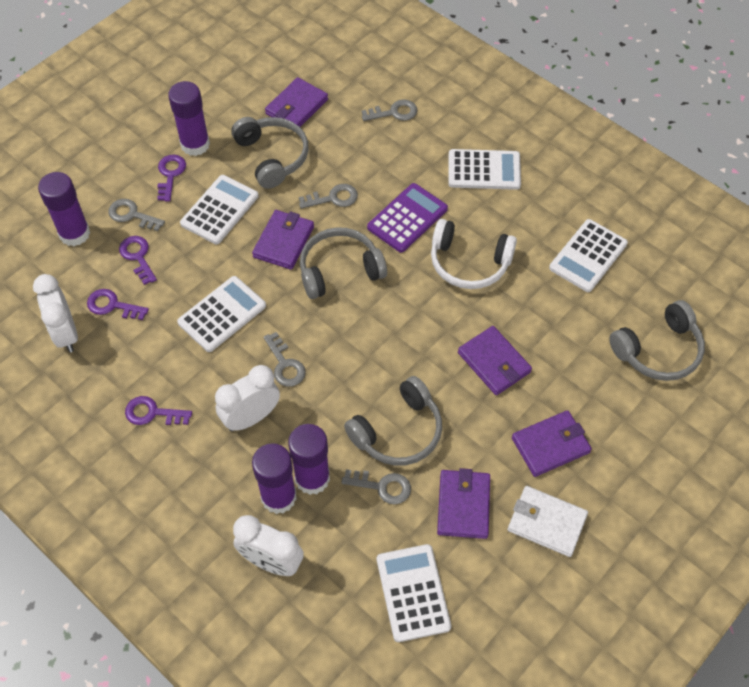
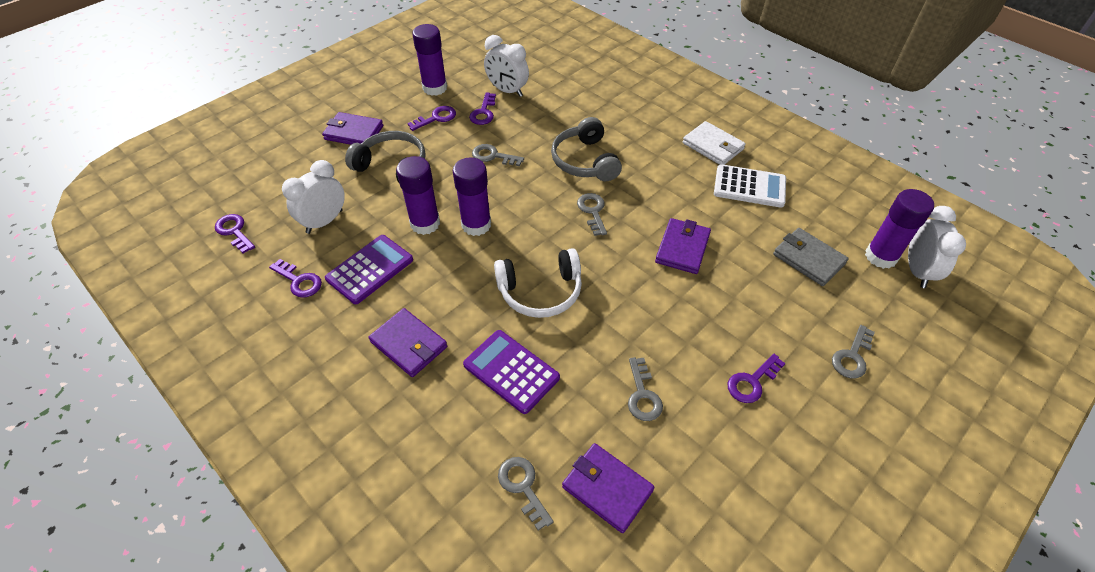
grey headphones: [231,117,309,189] [300,227,387,299] [344,376,442,466] [609,300,705,381] = 4 -> [345,131,426,182] [551,117,622,181] = 2
grey wallet: none = 0 -> [773,228,849,286] = 1
purple calculator: [367,183,448,253] = 1 -> [325,235,413,304] [463,330,560,414] = 2
purple key: [87,289,149,320] [119,236,157,285] [125,396,192,425] [157,154,186,202] = 4 -> [215,214,255,253] [269,259,322,298] [407,106,456,131] [469,92,496,125] [728,354,785,403] = 5
purple wallet: [252,210,314,270] [265,77,328,127] [437,468,490,539] [458,326,532,395] [512,410,592,477] = 5 -> [322,112,384,145] [369,308,447,377] [562,443,655,533] [655,218,711,274] = 4
white calculator: [177,276,266,352] [180,175,259,244] [377,544,451,642] [448,149,521,190] [549,219,628,292] = 5 -> [714,164,786,208] = 1

